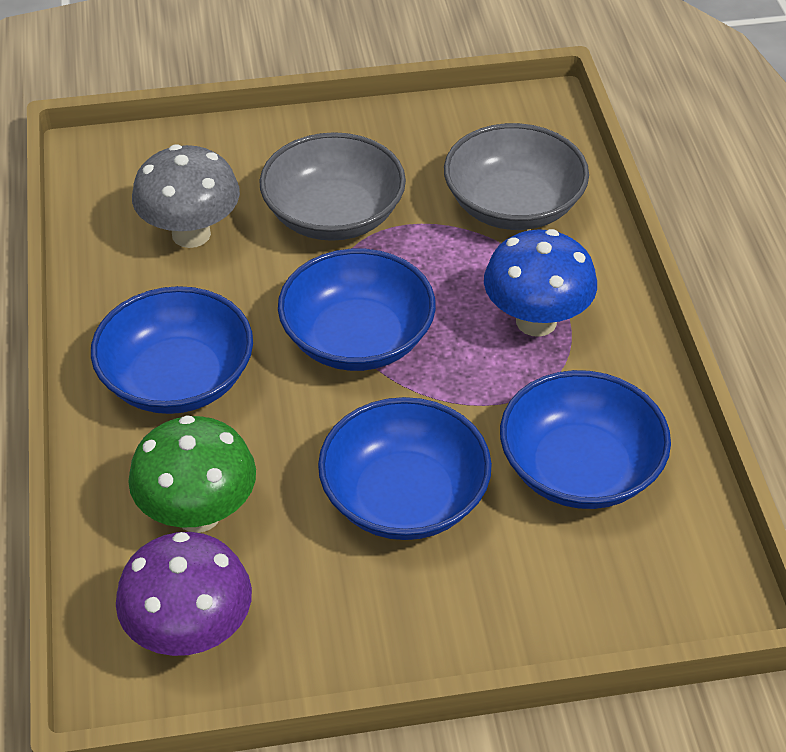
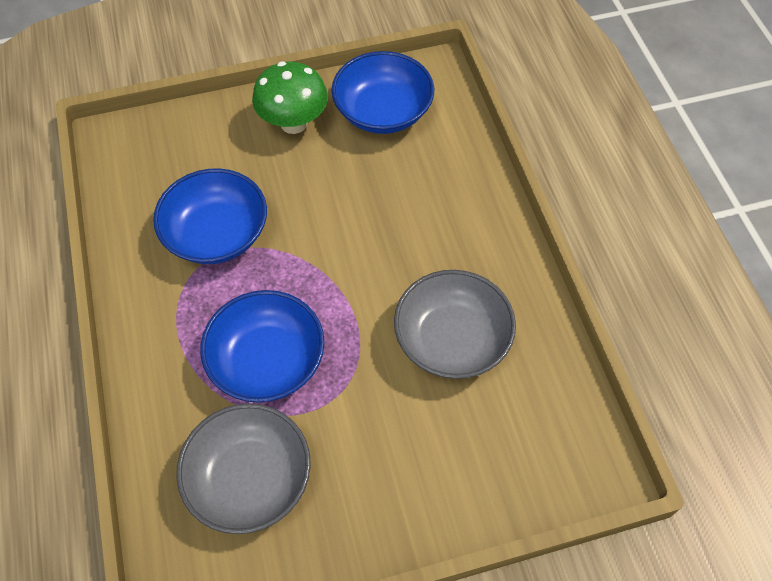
blue bowl: [91,286,253,414] [278,249,436,371] [318,397,492,540] [500,370,671,509] = 4 -> [153,168,267,264] [201,290,325,403] [331,51,434,134] = 3
blue mushroom: [484,229,597,337] = 1 -> none = 0
grey mushroom: [132,145,240,248] = 1 -> none = 0
purple mushroom: [116,532,252,656] = 1 -> none = 0

